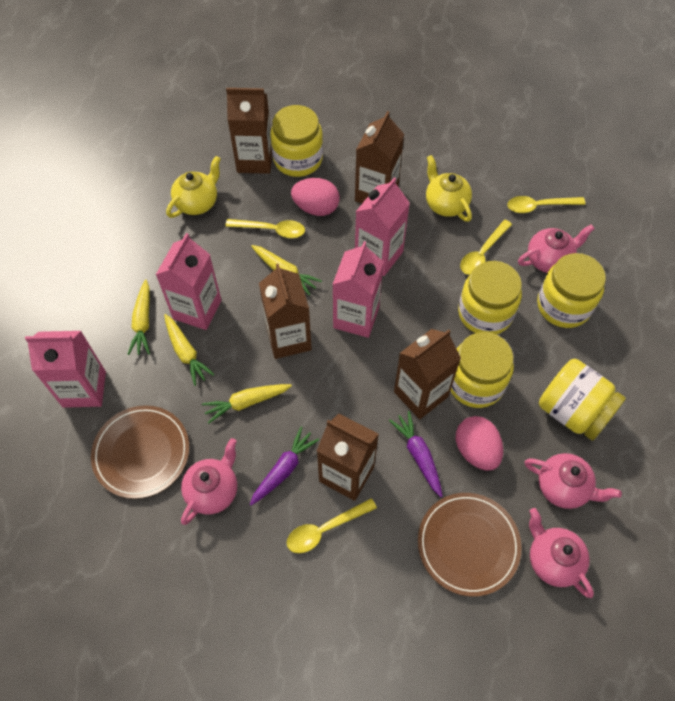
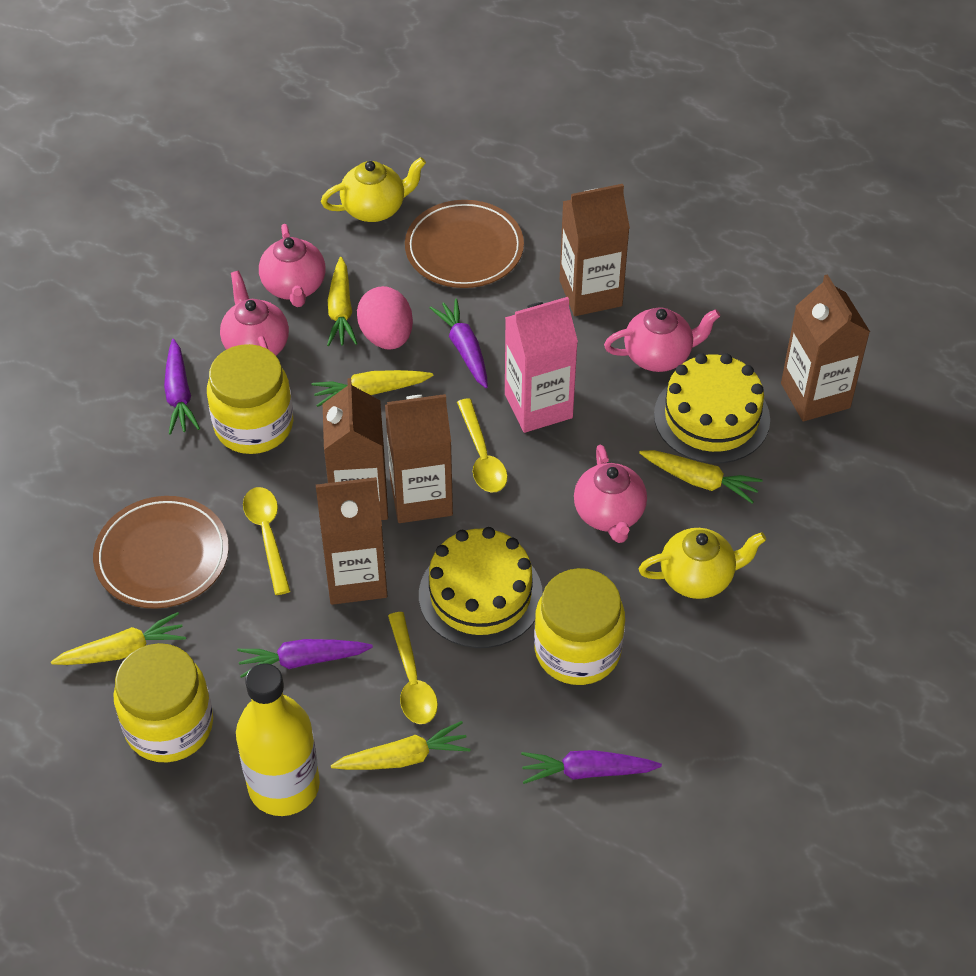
pink carton: [25,331,106,408] [156,233,222,330] [332,241,384,338] [355,177,410,276] = 4 -> [505,297,578,433] = 1
pink egg: [291,178,340,216] [456,416,503,470] = 2 -> [357,286,413,350] = 1
purple carrot: [250,426,319,506] [389,411,443,497] = 2 -> [164,339,200,435] [237,639,373,678] [430,299,488,388] [521,750,662,784] = 4
yellow bottle: none = 0 -> [236,663,320,816] = 1
yellow cake: none = 0 -> [419,527,543,648] [654,353,770,464] = 2
yellow carrot: [127,280,150,355] [164,314,215,386] [202,384,292,423] [251,245,322,296] = 4 -> [51,612,186,665] [312,370,433,407] [327,257,358,346] [331,721,471,770] [639,450,763,504] = 5
yellow jar: [270,105,323,177] [450,332,514,408] [458,261,522,335] [537,253,606,328] [539,359,626,441] = 5 -> [113,643,213,762] [207,344,293,454] [534,568,625,685] = 3
yellow spoon: [225,219,305,238] [287,498,377,553] [460,220,512,275] [507,196,585,213] = 4 -> [243,487,290,595] [388,612,438,724] [457,398,508,492] = 3

